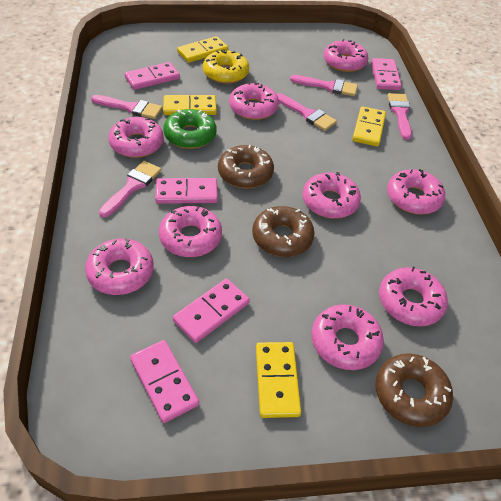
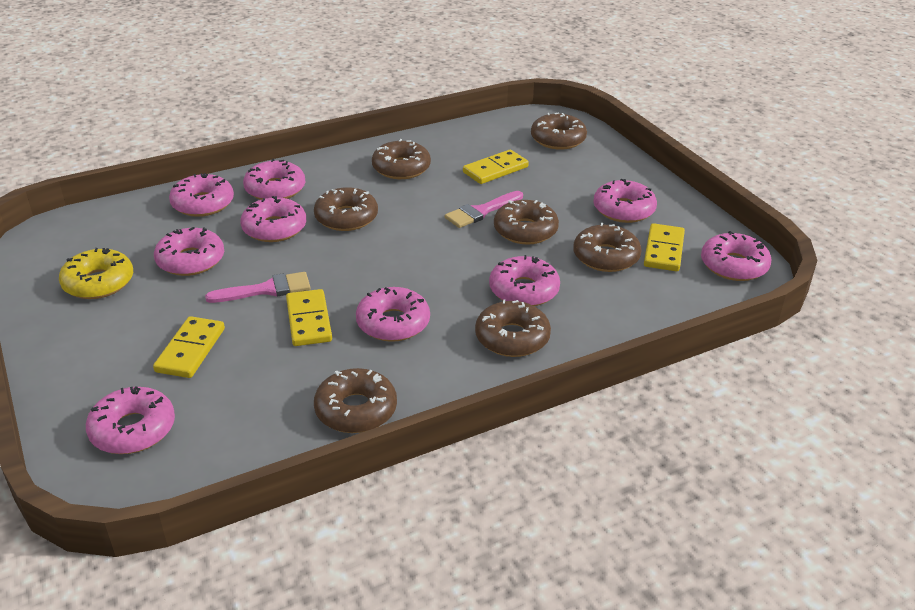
brown donut: [218,145,274,188] [252,206,315,257] [375,354,453,427] = 3 -> [314,187,378,231] [314,368,397,433] [372,139,431,179] [475,299,551,357] [494,200,559,245] [531,112,587,150] [573,223,642,272] = 7
green donut: [163,109,217,149] = 1 -> none = 0
pink brush: [91,95,163,119] [99,161,161,218] [277,93,337,131] [290,75,358,96] [388,93,412,140] = 5 -> [205,272,311,303] [445,191,523,228] = 2
pink domino: [125,62,180,90] [130,340,199,423] [155,178,218,204] [173,279,250,343] [371,58,402,90] = 5 -> none = 0

